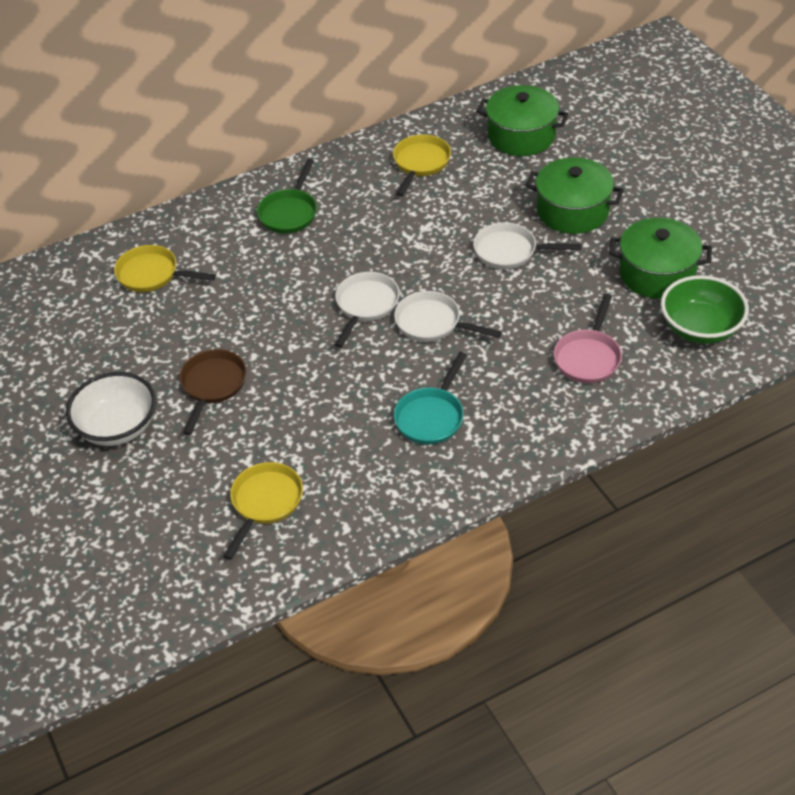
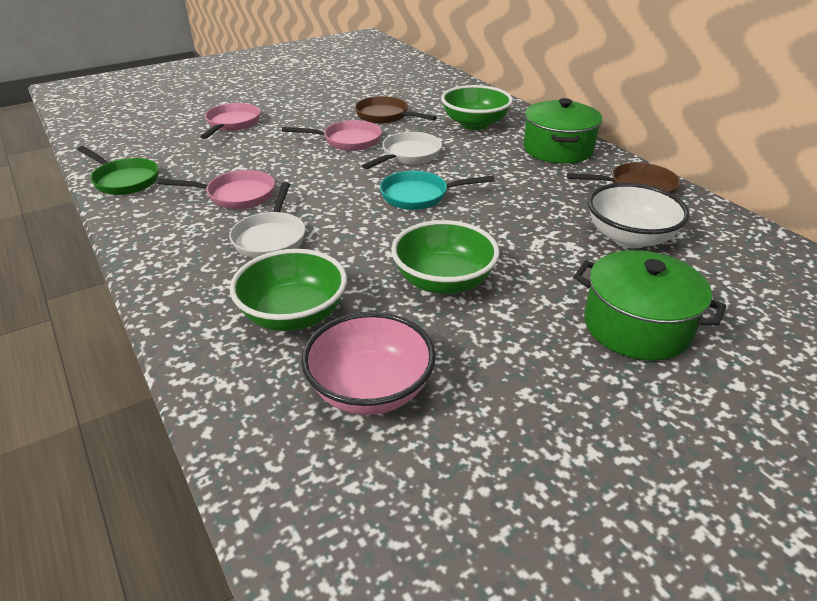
brown pan: [179,349,247,435] = 1 -> [355,96,437,124] [567,163,681,194] = 2
green bowl: [661,275,749,344] = 1 -> [230,249,347,331] [391,220,500,294] [441,85,513,130] = 3
green pot: [476,85,569,156] [526,157,624,234] [609,218,712,299] = 3 -> [523,98,602,164] [574,250,726,361] = 2
pink bowl: none = 0 -> [301,312,436,415] = 1
pink pan: [554,294,622,383] = 1 -> [157,170,275,209] [200,103,261,139] [282,120,382,151] = 3
white pan: [335,272,400,348] [394,291,502,342] [473,222,582,269] = 3 -> [229,182,305,258] [362,132,442,169] = 2
yellow pan: [114,245,216,292] [223,462,303,560] [393,135,451,197] = 3 -> none = 0

